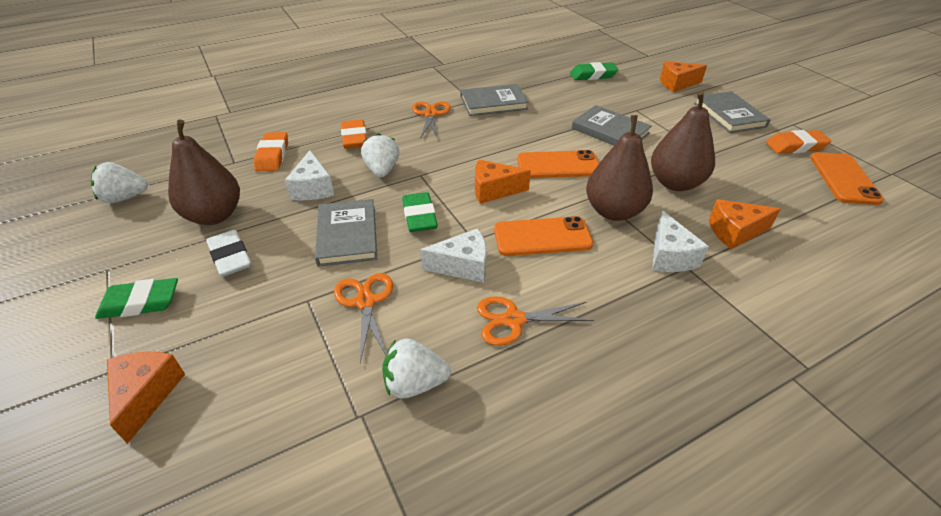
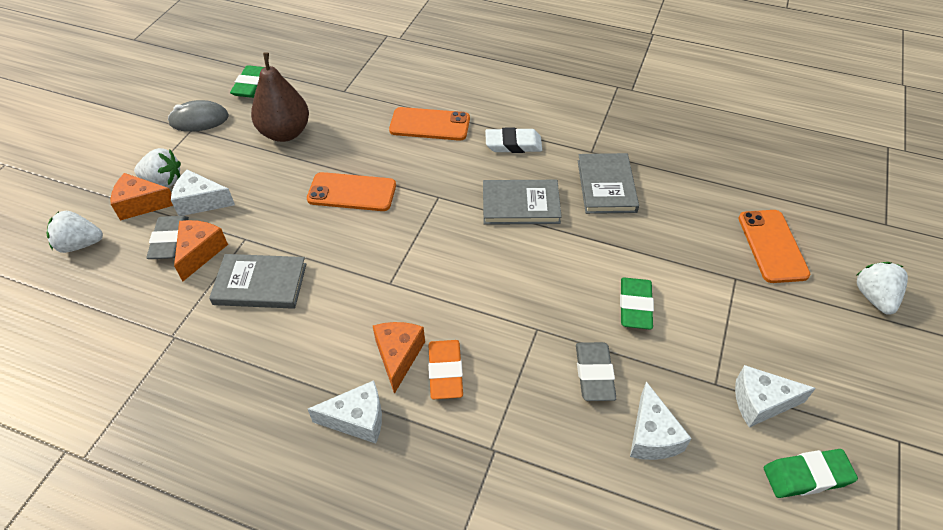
brown pear: [168,120,240,225] [586,115,653,221] [651,91,715,191] = 3 -> [251,52,309,142] = 1
grey book: [315,199,377,267] [460,84,529,116] [572,105,652,146] [694,91,770,133] = 4 -> [209,254,306,309] [483,180,562,225] [578,153,639,214] = 3
grey eraser: none = 0 -> [146,216,189,259] [576,342,617,401] = 2
grey mouse: none = 0 -> [168,100,229,132] = 1
orange cheese: [107,352,185,444] [475,159,531,204] [660,61,707,92] [709,199,780,249] = 4 -> [111,173,173,221] [174,220,228,281] [373,322,425,394] = 3
orange eraser: [254,132,288,171] [341,119,367,149] [766,130,832,154] = 3 -> [428,340,463,399] = 1
orange scissors: [334,273,393,363] [412,101,451,139] [477,296,594,346] = 3 -> none = 0
white cheese: [285,150,334,200] [420,228,487,283] [652,210,709,272] = 3 -> [171,170,235,216] [308,380,382,444] [630,382,692,460] [735,365,816,428] = 4

